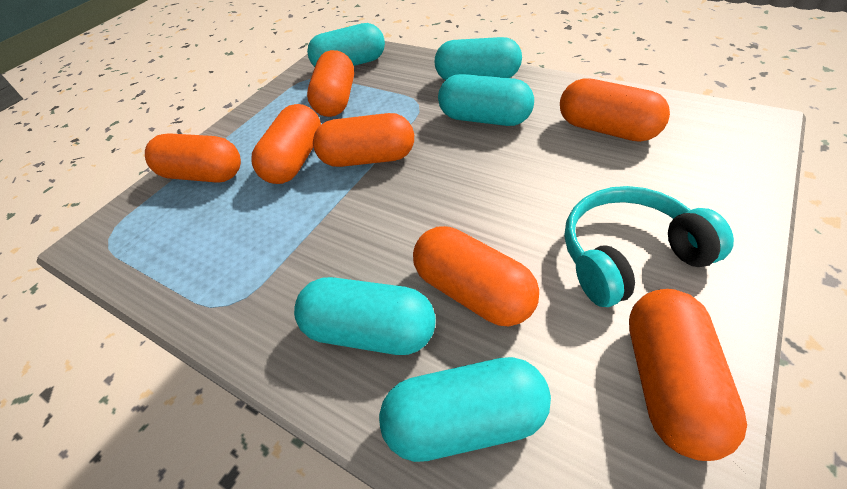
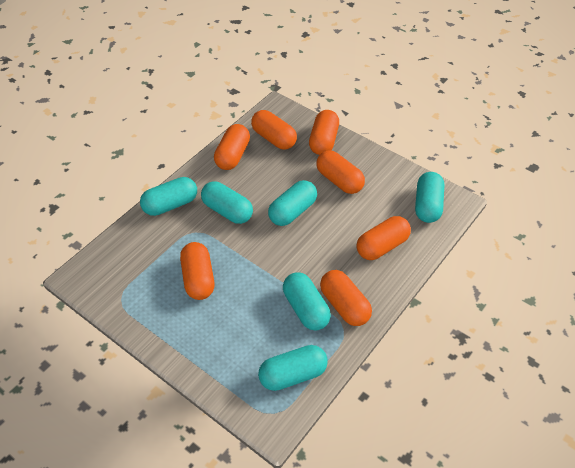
turquoise capsule: [294,277,436,355] [307,23,385,67] [379,357,551,462] [435,37,522,80] [438,74,534,126] = 5 -> [140,177,197,216] [201,181,253,224] [258,345,328,391] [268,180,317,226] [283,272,331,331] [415,172,444,223] = 6
turquoise headphones: [565,186,734,307] = 1 -> none = 0

